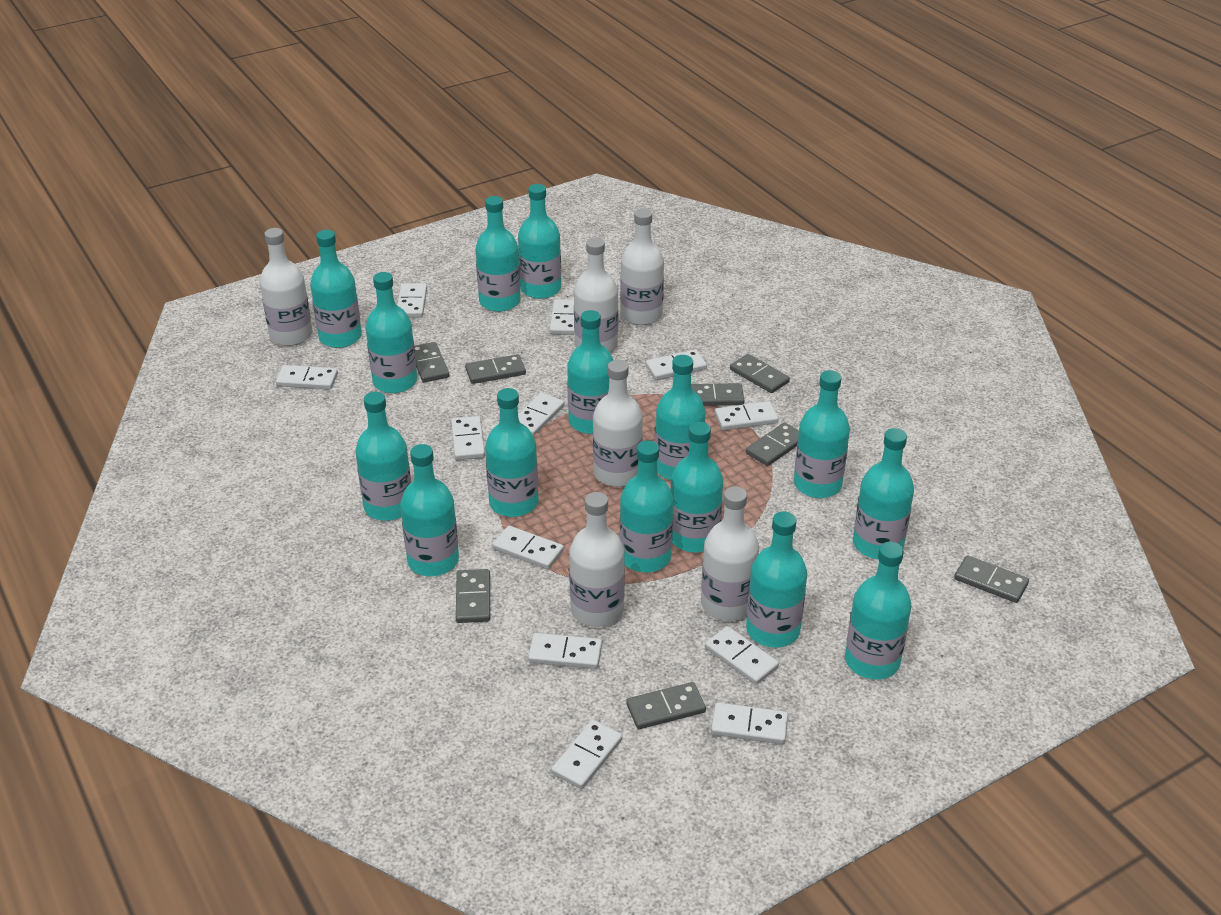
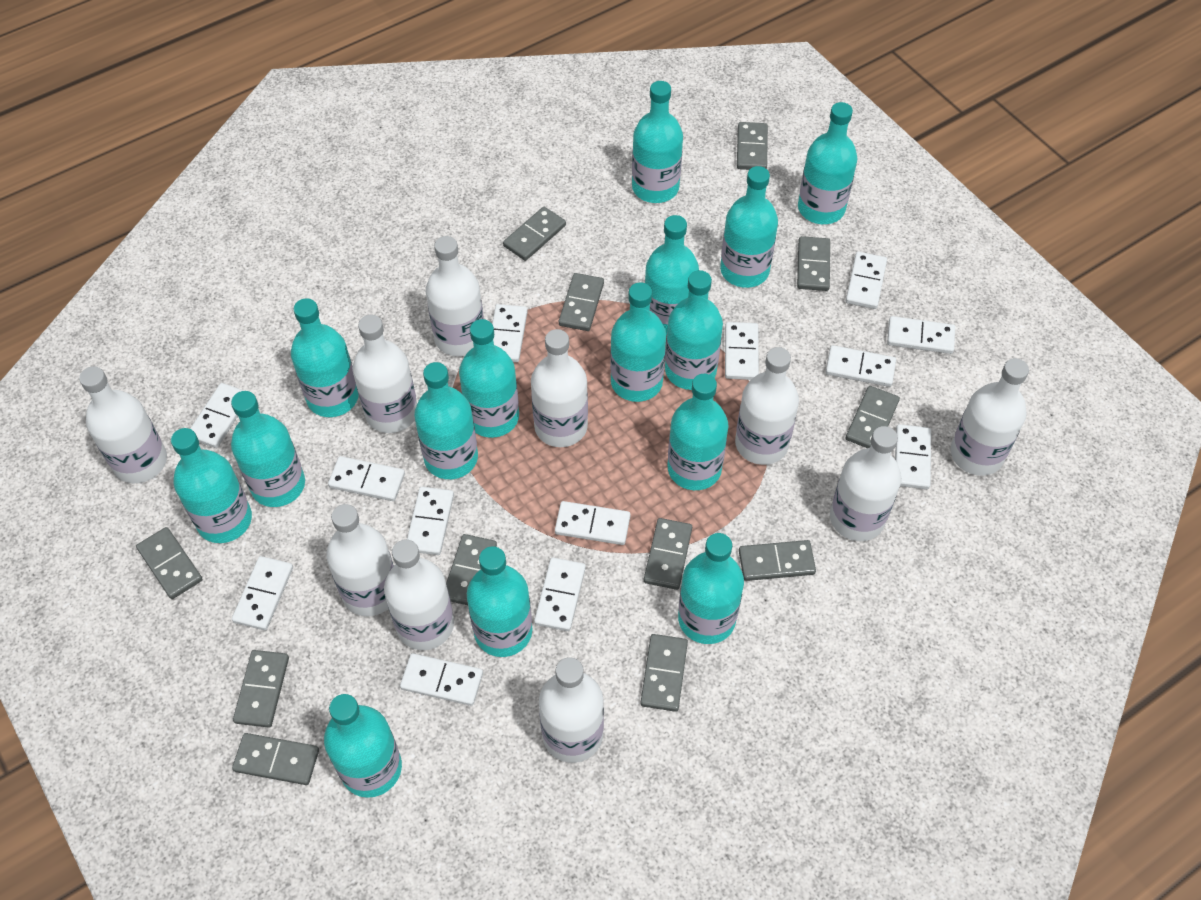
grey domino: [414,342,449,382] [456,569,490,623] [465,354,526,384] [626,682,706,729] [691,383,744,406] [730,354,790,393] [746,422,799,466] [954,555,1029,603] = 8 -> [136,527,203,599] [232,733,319,785] [233,650,289,728] [446,534,497,605] [503,207,566,261] [559,273,604,331] [640,634,688,712] [644,518,692,590] [737,122,768,170] [739,540,816,581] [797,236,830,291] [846,386,900,448] = 12
white bottle: [260,228,313,346] [569,492,625,627] [574,238,618,353] [593,360,643,487] [620,209,664,325] [701,486,759,621] = 6 -> [79,366,167,484] [326,504,394,617] [353,315,417,433] [384,539,454,650] [426,236,484,356] [531,329,588,447] [539,657,604,763] [735,347,799,465] [830,426,901,541] [950,358,1029,476] = 10
white domino: [276,365,338,390] [397,283,427,318] [451,416,485,460] [493,526,564,569] [518,392,565,436] [528,633,602,669] [550,299,575,335] [551,720,622,789] [645,350,707,380] [705,626,779,685] [711,702,788,744] [715,401,779,430] = 12 -> [190,383,244,448] [232,556,293,630] [328,456,405,501] [400,653,483,706] [407,487,454,555] [492,304,528,362] [534,557,586,631] [555,501,631,545] [725,322,759,380] [826,345,896,387] [846,252,887,309] [887,316,955,354] [895,424,931,489] = 13

